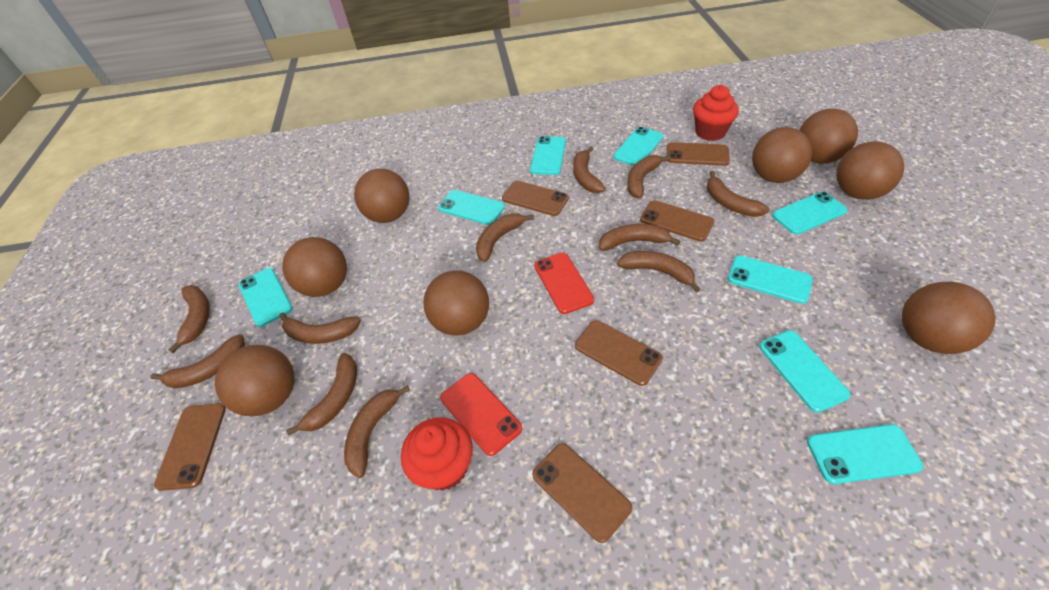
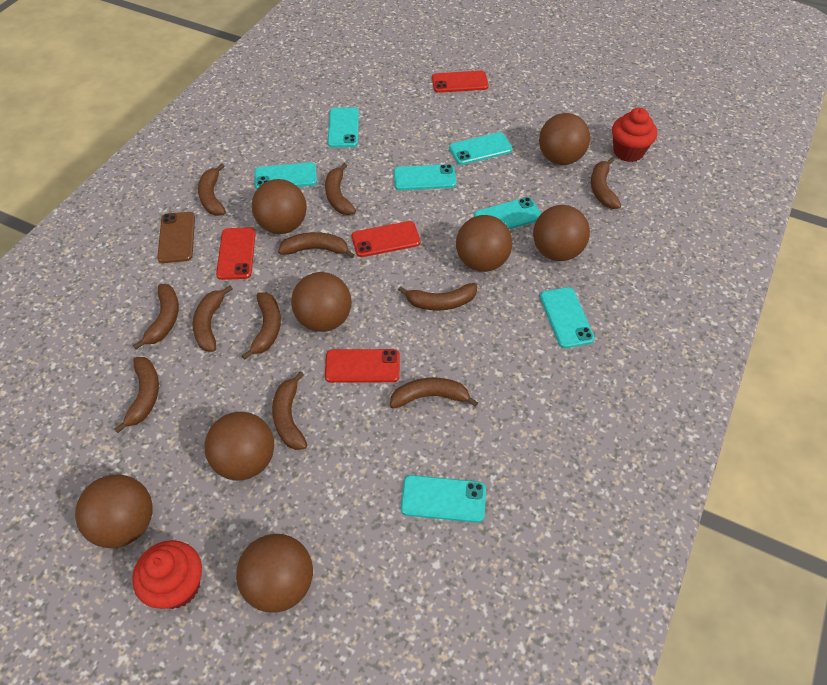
brown phone: [154,403,226,491] [502,181,569,216] [532,443,632,543] [575,320,663,386] [640,200,714,242] [667,142,730,166] = 6 -> [157,212,195,263] = 1
red phone: [440,373,522,456] [534,253,594,314] = 2 -> [216,227,256,280] [325,349,400,383] [352,221,421,257] [432,71,488,93] = 4
turquoise phone: [239,268,293,327] [438,190,505,225] [530,136,566,175] [613,127,663,166] [728,255,813,304] [759,330,851,413] [772,192,848,235] [807,424,923,484] = 8 -> [255,162,317,189] [328,107,359,148] [394,164,456,190] [401,475,486,523] [449,132,513,165] [474,197,541,229] [540,287,595,348] = 7

